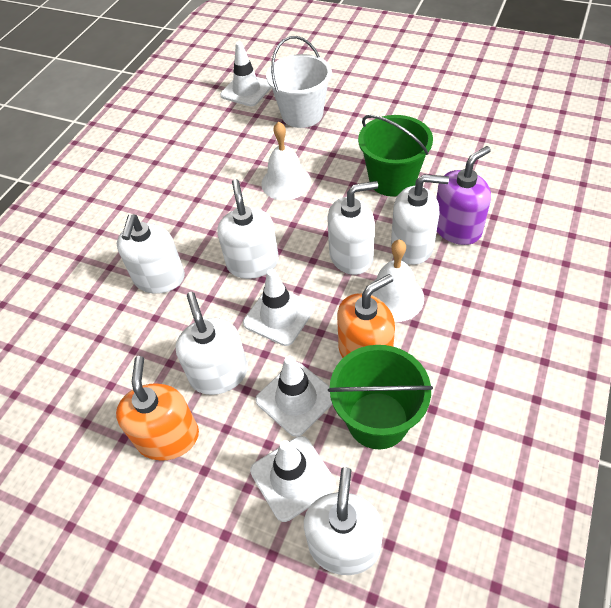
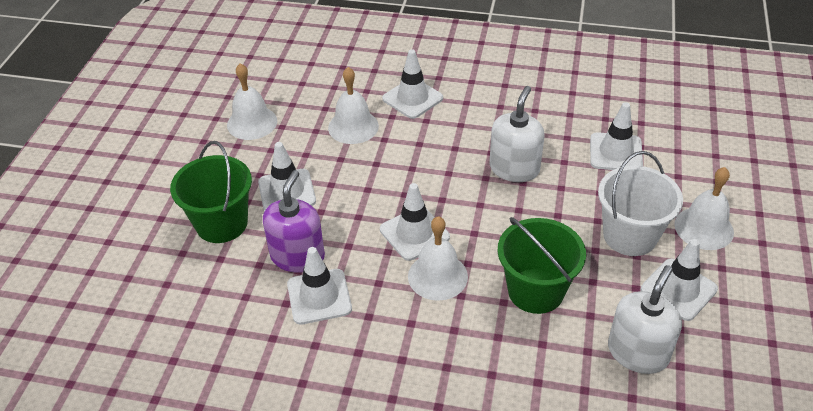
orange soap dispenser: [116,356,199,461] [337,274,395,358] = 2 -> none = 0
white bell: [261,122,311,200] [371,239,424,322] = 2 -> [227,63,277,140] [328,67,379,144] [408,216,468,301] [674,167,734,250] = 4
white soap dispenser: [117,214,185,294] [175,292,248,395] [218,179,279,279] [304,467,383,575] [327,181,378,275] [391,174,449,265] = 6 -> [489,86,545,182] [608,265,682,374] = 2
white traffic cone: [220,42,272,106] [243,269,315,346] [250,436,336,522] [256,356,332,437] = 4 -> [258,142,316,211] [287,247,352,325] [380,183,450,261] [382,49,443,119] [590,102,643,170] [641,239,718,321] = 6

